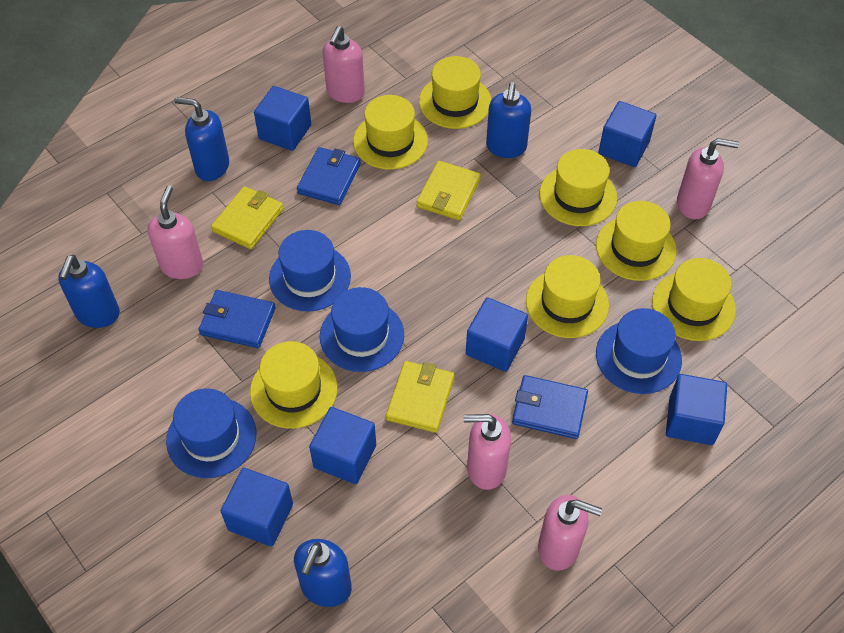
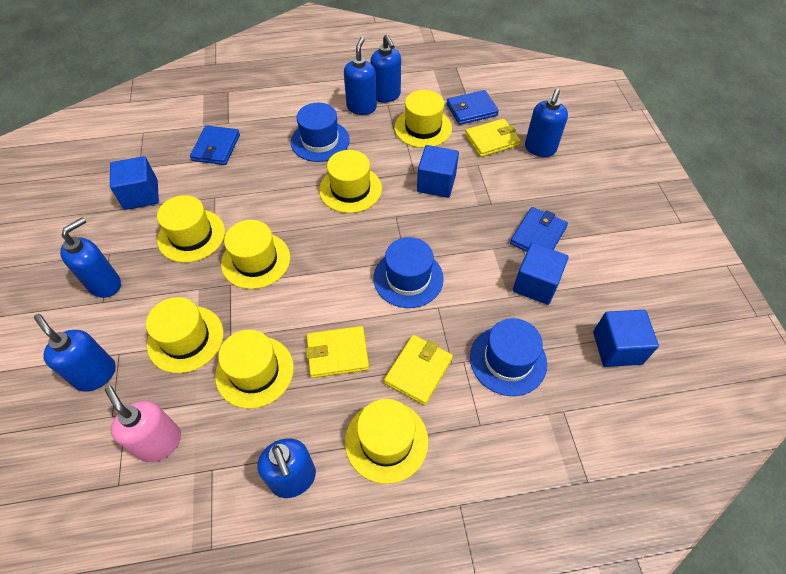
blue cube: [221,468,293,547] [254,86,311,151] [309,407,376,484] [466,297,528,372] [599,101,656,167] [666,374,727,445] = 6 -> [110,156,159,210] [417,145,459,198] [513,243,569,305] [593,310,659,367] = 4
blue hat: [166,388,256,478] [269,230,351,312] [320,287,404,372] [596,308,682,394] = 4 -> [291,103,350,162] [373,237,444,308] [470,318,547,396] = 3
blue soap dispenser: [58,255,120,328] [174,97,229,181] [294,539,352,607] [486,82,531,158] = 4 -> [34,314,115,392] [60,217,121,298] [257,438,316,498] [344,37,377,115] [370,34,401,103] [525,89,568,157] = 6
pink soap dispenser: [148,186,203,279] [323,26,365,103] [463,414,511,490] [538,495,602,571] [677,138,739,219] = 5 -> [105,386,181,462] = 1

